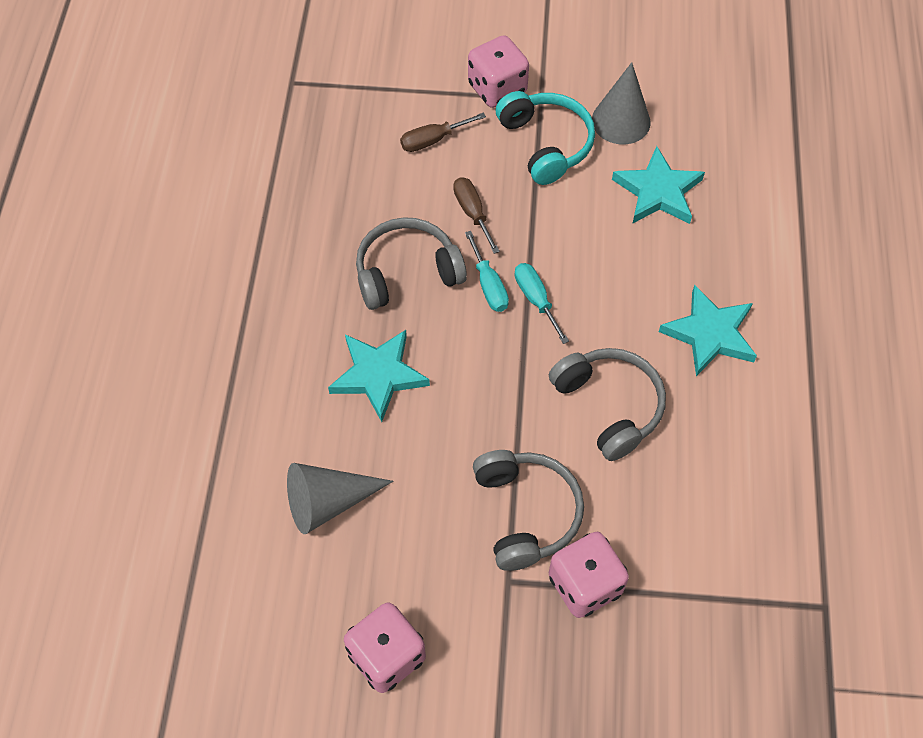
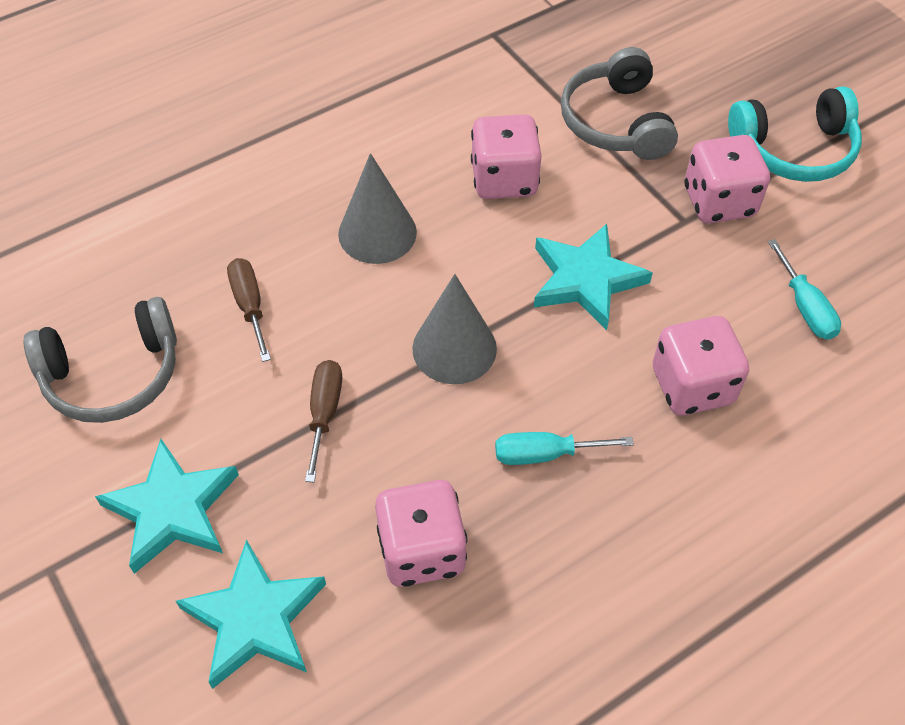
grey headphones: [356,217,467,310] [473,450,584,571] [549,348,666,461] = 3 -> [24,297,177,423] [561,47,678,160] = 2
pink dice: [344,602,426,693] [468,35,529,108] [549,532,629,618] = 3 -> [375,480,468,587] [471,114,542,199] [653,316,749,416] [684,135,770,223] = 4

